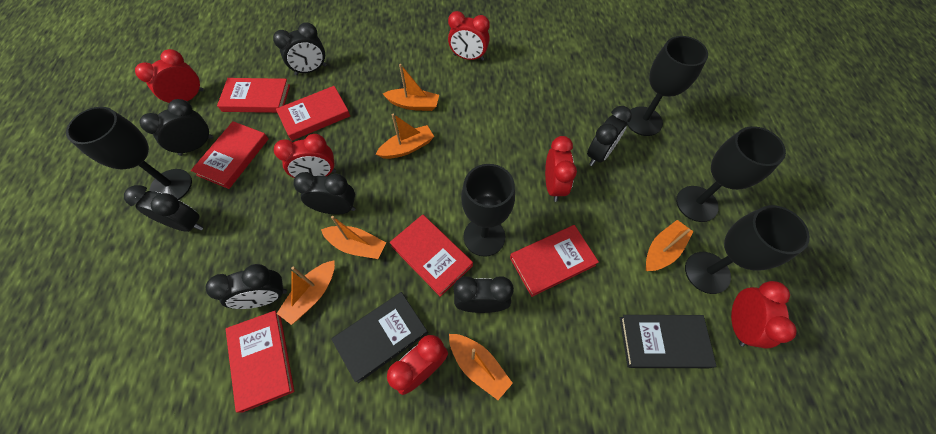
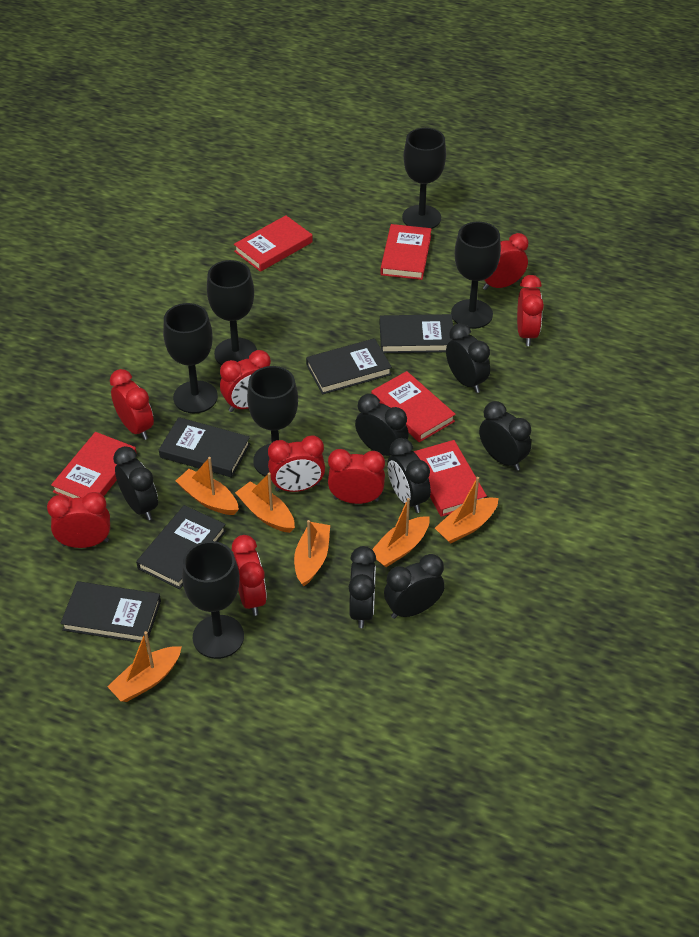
black book: [331,292,428,383] [620,315,716,368] = 2 -> [61,581,161,643] [136,505,226,589] [159,417,250,477] [306,338,392,395] [380,314,453,353] = 5
black goblet: [66,107,192,200] [461,164,515,257] [627,36,708,136] [676,126,786,222] [685,205,810,294] = 5 -> [163,303,218,413] [182,541,244,659] [207,260,257,366] [247,366,298,476] [402,128,446,229] [451,222,501,329] = 6
red book: [191,121,269,189] [217,78,290,113] [226,311,295,412] [276,86,350,141] [389,214,473,297] [510,225,599,297] = 6 -> [51,432,137,499] [234,215,313,272] [371,371,456,442] [380,224,432,280] [413,440,487,517] = 5
red clock: [135,49,204,103] [274,134,336,178] [387,335,448,395] [448,11,490,61] [545,136,577,202] [731,281,796,349] = 6 -> [47,492,110,548] [110,369,154,440] [220,350,271,412] [232,535,267,616] [268,435,325,492] [328,449,385,504] [483,233,528,290] [517,275,544,346] = 8

